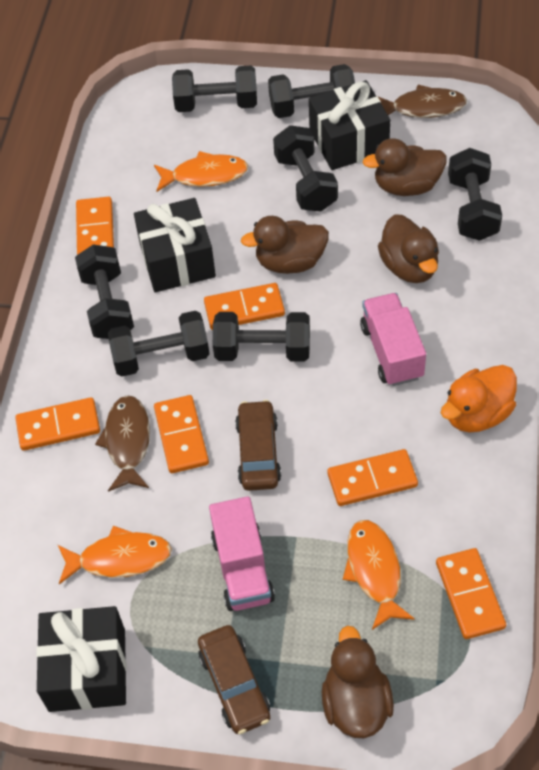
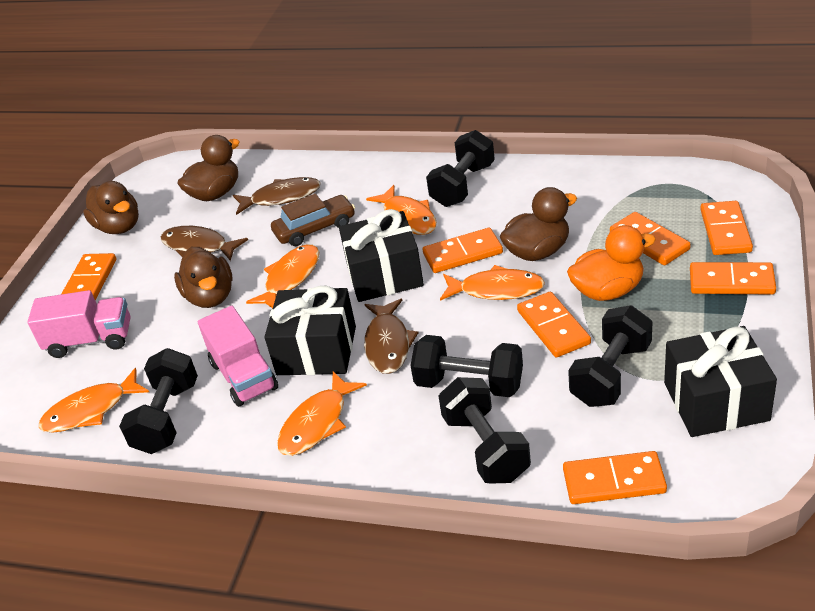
black dumbbell: [75,245,134,339] [108,311,210,377] [172,65,257,112] [213,312,310,362] [268,64,355,118] [273,125,338,212] [448,148,502,241] = 7 -> [119,348,198,454] [410,335,523,397] [426,130,495,207] [438,377,531,484] [568,305,652,407] = 5
brown car: [198,625,270,734] [235,400,281,491] = 2 -> [271,194,355,246] = 1
brown fish: [95,395,150,492] [377,84,467,118] = 2 -> [160,226,248,261] [233,177,321,215] [364,299,418,374] = 3
orange domino: [15,397,100,451] [76,197,114,255] [154,395,209,473] [204,283,285,330] [327,449,418,506] [436,548,506,639] = 6 -> [61,253,116,300] [422,228,503,273] [517,292,591,358] [563,451,667,504] [610,212,691,265] [690,262,776,295] [700,201,753,255] = 7
orange fish: [58,526,172,584] [154,151,248,192] [343,520,415,630] = 3 -> [39,368,149,433] [246,244,319,309] [277,372,367,456] [366,185,437,235] [440,265,545,301] = 5

